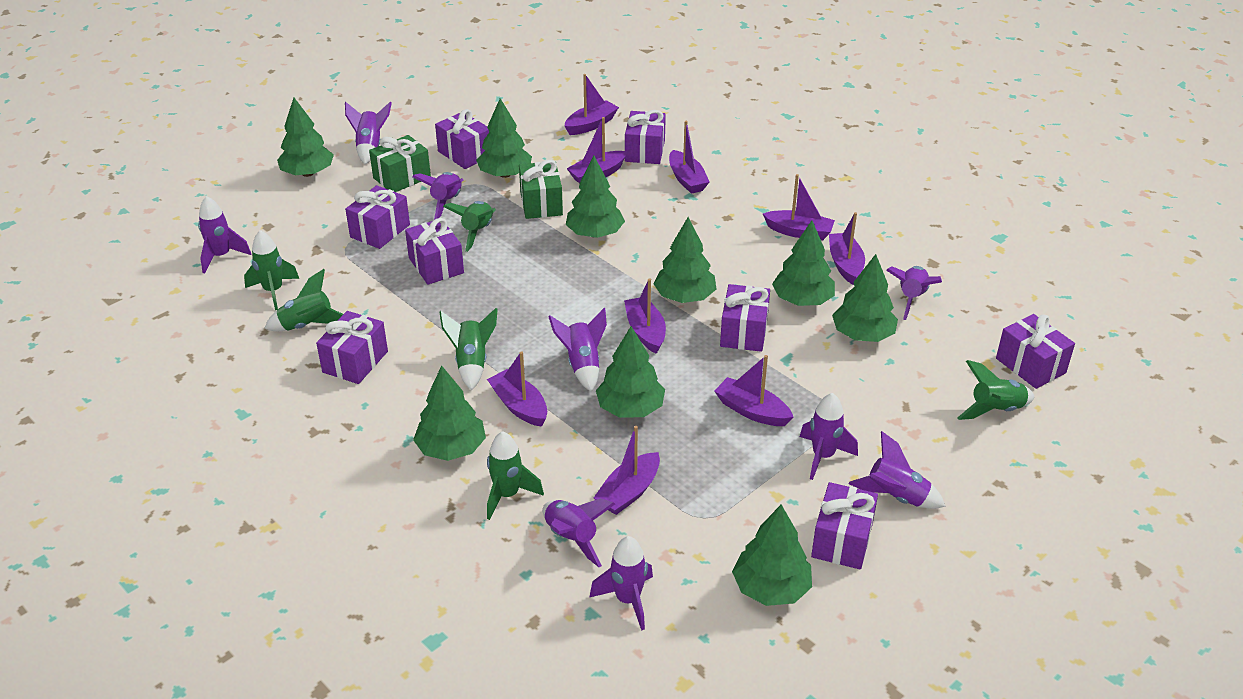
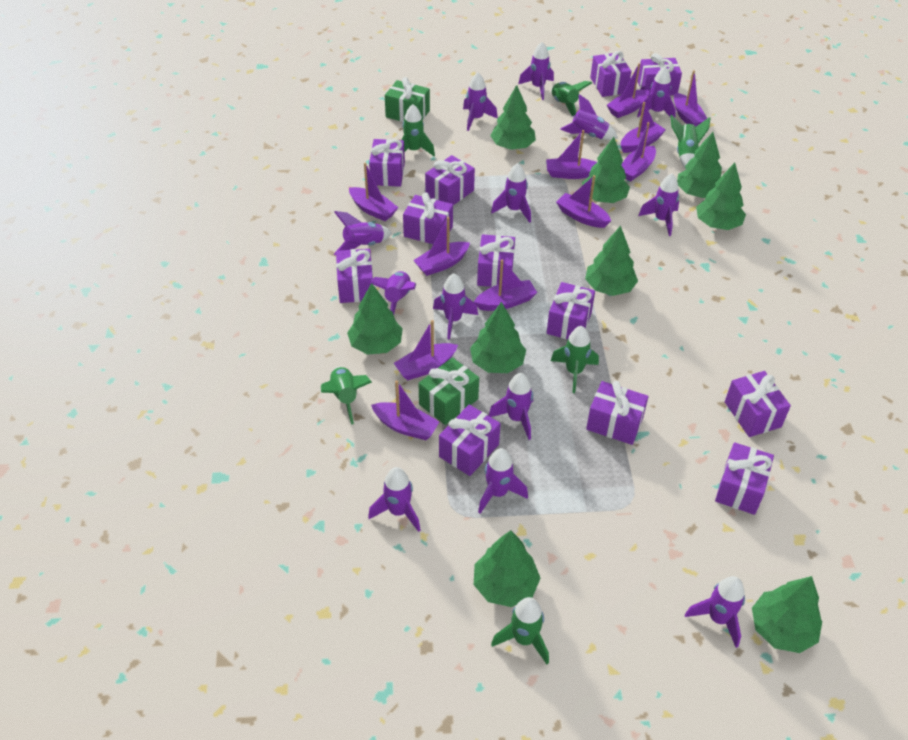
purple boat: [487,351,547,427] [565,74,619,135] [567,117,627,184] [594,426,660,515] [624,278,666,354] [669,121,709,194] [714,355,793,426] [763,174,835,240] [829,212,865,285] = 9 -> [349,162,399,221] [371,380,440,440] [394,320,458,380] [413,217,470,276] [474,259,537,311] [546,130,597,179] [556,175,611,228] [607,63,649,118] [621,102,666,153] [621,122,656,181] [674,70,707,127] = 11
purple gift: [316,311,388,384] [345,185,410,249] [405,218,464,285] [435,109,489,169] [625,110,666,164] [720,284,770,352] [811,482,878,570] [996,314,1075,389] = 8 -> [336,249,373,303] [369,139,405,187] [403,192,453,244] [425,155,475,205] [439,405,501,476] [477,234,515,287] [547,282,595,339] [586,381,648,445] [590,51,631,97] [637,53,682,96] [715,442,774,515] [725,371,791,437] = 12
purple rocket: [198,196,251,273] [345,102,392,164] [412,172,464,220] [542,498,615,567] [548,308,607,392] [590,536,653,631] [800,393,858,480] [849,431,946,509] [886,266,942,320] = 9 -> [334,211,392,255] [368,467,420,532] [369,271,416,315] [433,273,478,339] [463,73,498,131] [478,448,528,514] [489,373,533,440] [491,163,531,223] [518,42,554,100] [560,94,618,140] [637,66,676,117] [638,173,679,236] [685,576,745,648] = 13

